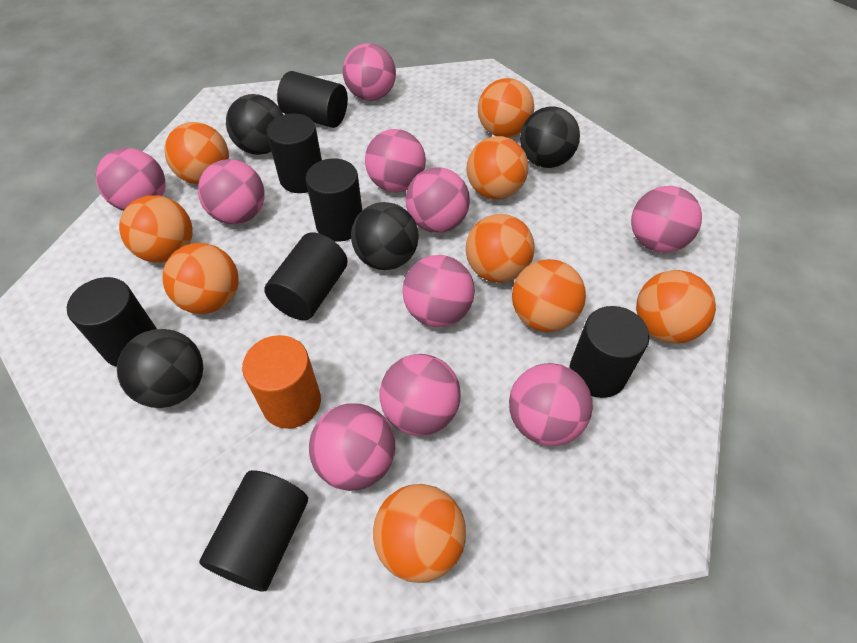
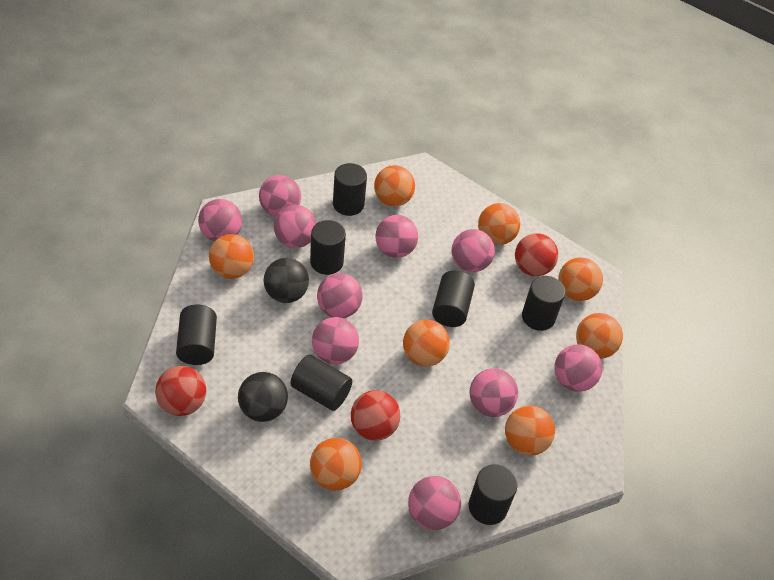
black ball: [117,329,203,408] [226,94,283,155] [351,202,419,270] [520,107,580,168] = 4 -> [238,372,288,422] [264,258,309,303] = 2
orange ball: [119,195,193,263] [163,243,239,314] [165,122,229,184] [373,484,466,583] [466,136,528,200] [466,214,535,283] [478,78,534,138] [512,259,586,332] [636,270,716,344] = 9 -> [209,234,254,279] [310,438,362,490] [374,165,415,207] [403,320,450,366] [478,203,520,245] [505,405,555,456] [558,258,603,301] [576,313,623,359] = 8
orange cylinder: [242,335,321,429] = 1 -> none = 0
red ball: none = 0 -> [155,366,206,416] [351,390,400,441] [515,233,558,276] = 3

